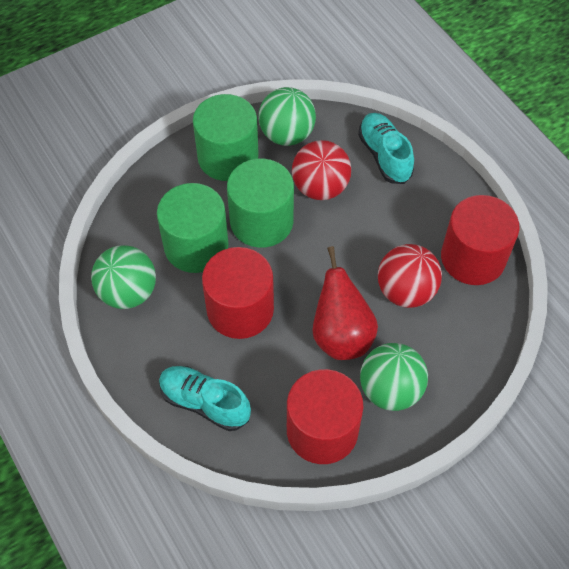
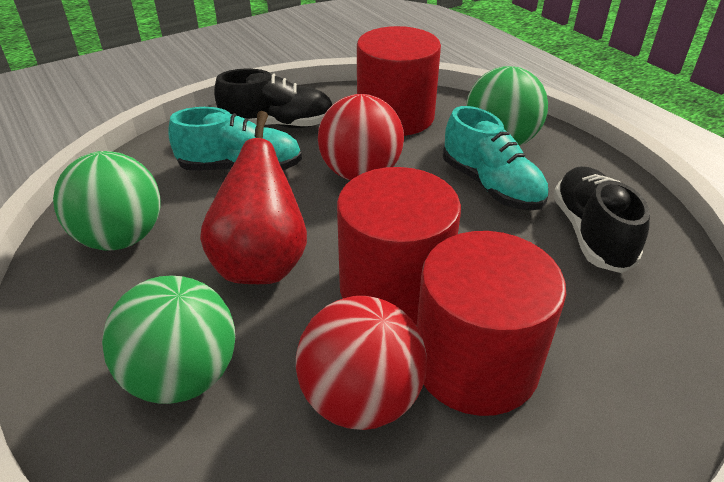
black shoe: none = 0 -> [214,69,332,128] [553,166,650,273] = 2
green cylinder: [157,183,229,273] [193,94,259,181] [227,159,294,248] = 3 -> none = 0

